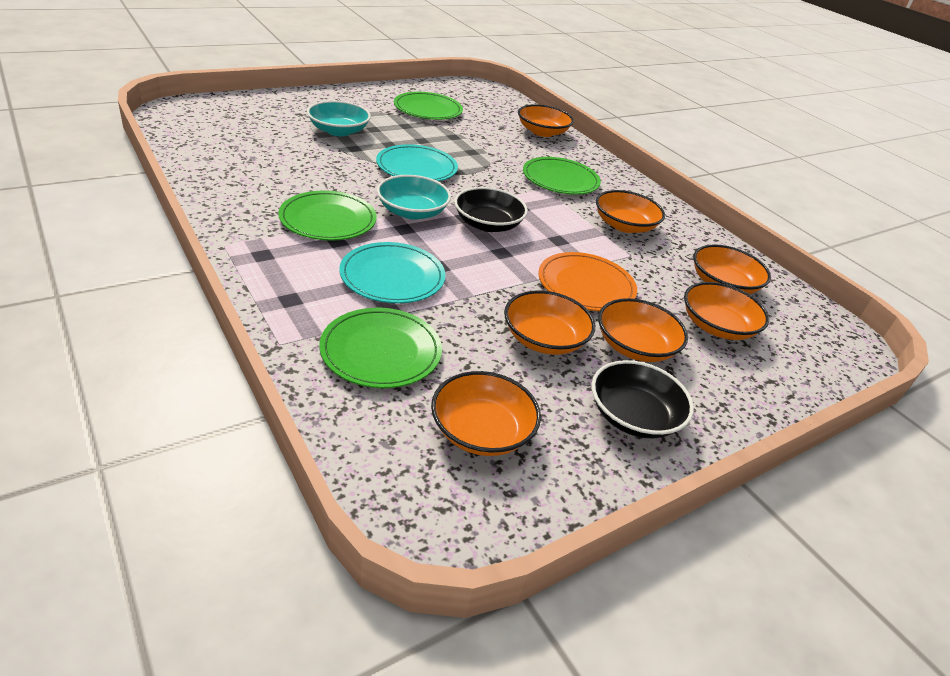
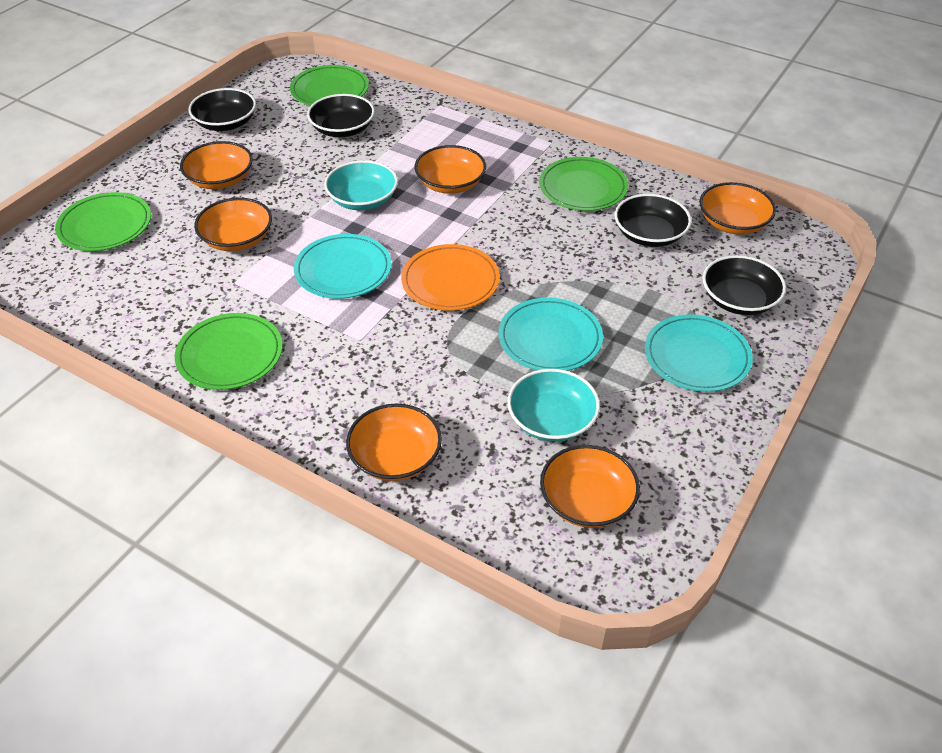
black bowl: [454,187,528,232] [592,360,694,438] = 2 -> [188,88,256,131] [307,94,375,137] [615,194,692,247] [703,255,786,315] = 4
orange bowl: [431,371,541,456] [504,290,595,355] [518,104,574,137] [596,190,665,233] [598,298,688,362] [684,282,769,340] [693,244,771,294] = 7 -> [180,141,253,189] [194,198,272,251] [346,403,442,481] [414,145,486,194] [540,445,640,528] [699,182,776,235] = 6
turquoise plate: [339,242,446,303] [376,144,458,181] = 2 -> [294,234,391,299] [498,298,603,371] [645,314,753,392] = 3

